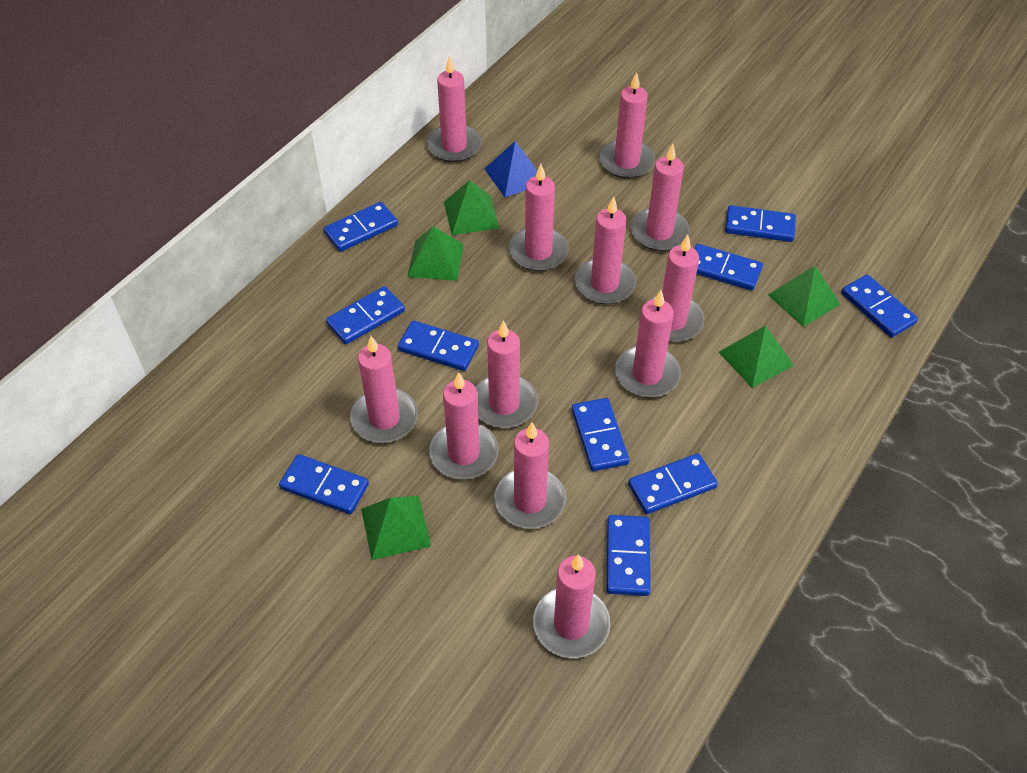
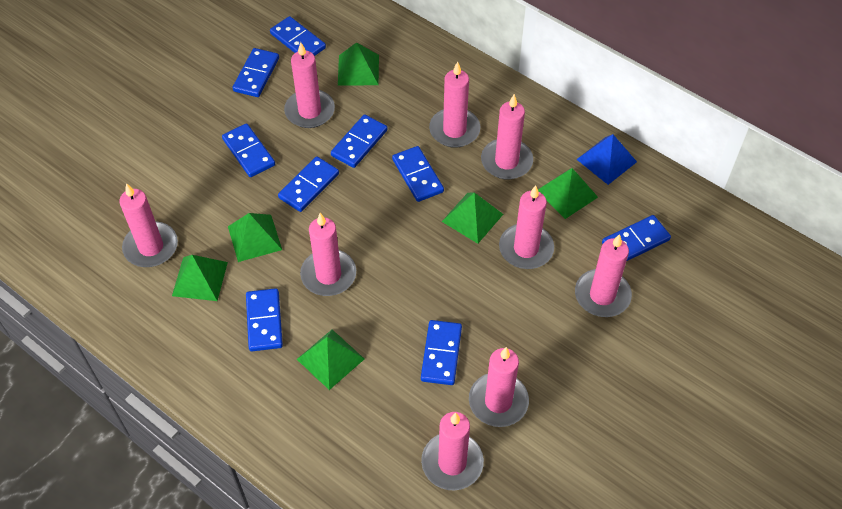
blue domino: [279,454,369,514] [323,202,398,252] [326,286,405,344] [398,320,479,371] [572,398,629,471] [607,515,651,596] [628,453,718,514] [694,244,763,291] [725,205,796,242] [841,274,918,338] = 10 -> [222,123,275,177] [233,48,279,97] [246,288,283,351] [270,16,326,56] [278,156,339,212] [331,115,388,168] [392,146,444,202] [421,320,462,385] [602,215,671,261] = 9
green pyramid: [361,496,431,560] [407,226,464,281] [444,180,499,235] [719,325,794,388] [768,266,841,327] = 5 -> [172,255,228,301] [228,213,282,262] [297,330,364,390] [338,42,379,86] [442,192,503,244] [538,168,598,219] = 6
pink candle: [350,336,418,443] [426,56,482,162] [429,372,499,479] [475,320,538,428] [494,422,566,529] [509,164,569,271] [533,554,610,658] [574,196,636,304] [599,72,655,179] [615,290,681,398] [630,144,690,251] [647,234,705,342] = 12 -> [119,183,178,267] [284,42,335,128] [300,213,356,296] [421,412,484,491] [429,61,480,148] [469,347,529,427] [481,94,533,179] [499,185,554,269] [575,234,632,317] = 9

